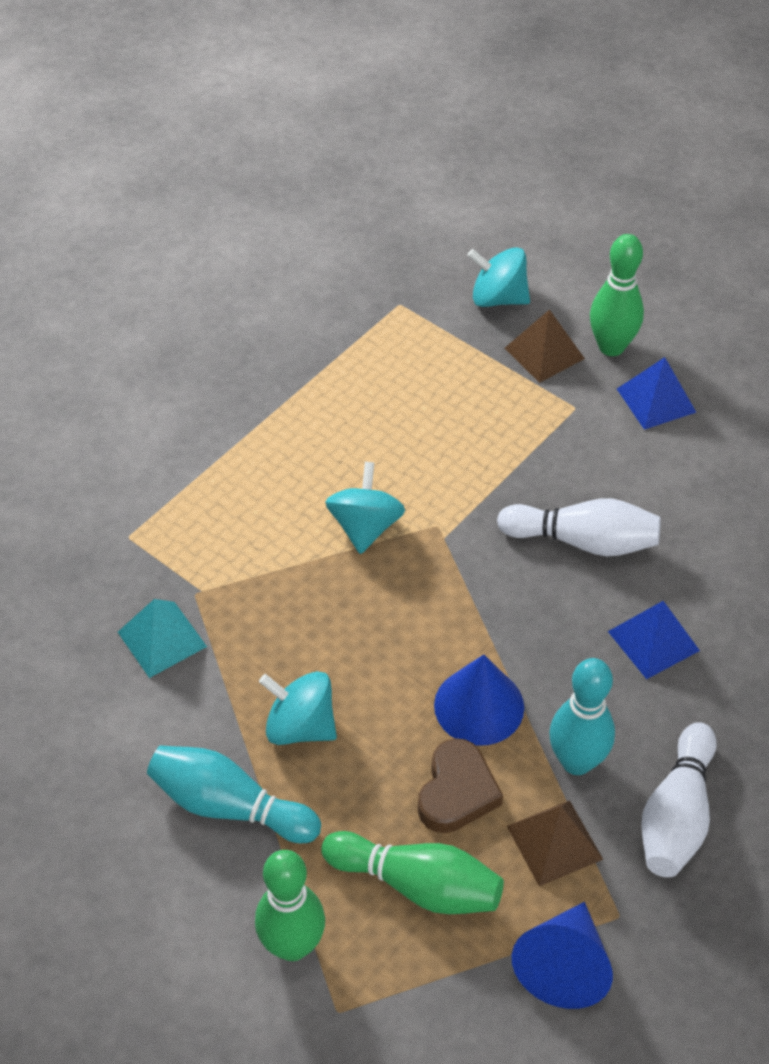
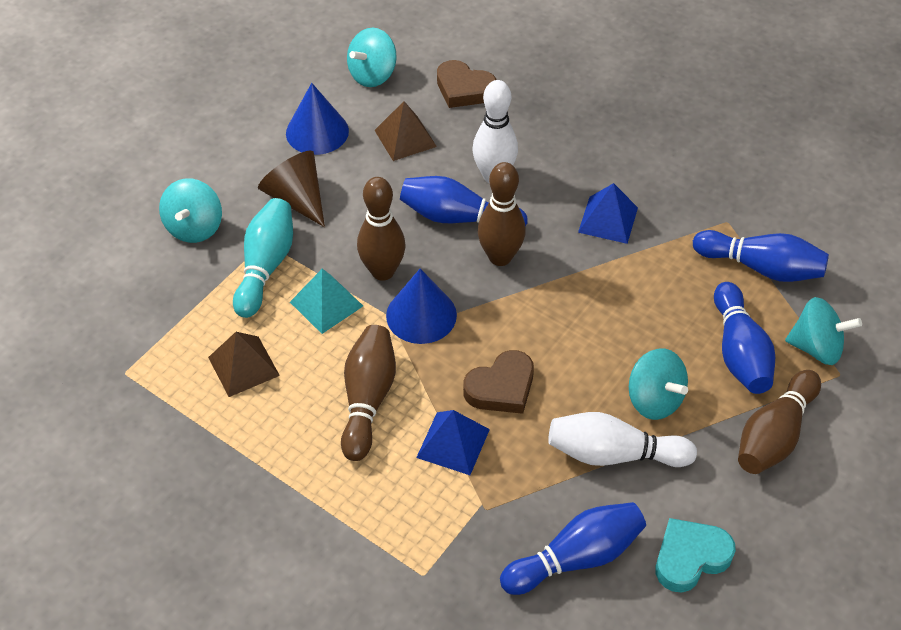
blue bowling pin: none = 0 -> [400,176,528,227] [500,502,646,595] [693,230,829,282] [714,282,775,394] = 4
brown bowling pin: none = 0 -> [341,325,396,461] [357,177,406,281] [478,162,526,266] [738,370,821,474] = 4
brown cone: none = 0 -> [258,151,325,227] = 1
brown heart: [418,738,503,833] = 1 -> [437,60,497,108] [463,350,534,414] = 2
green bowling pin: [255,850,325,961] [321,831,504,914] [590,234,644,356] = 3 -> none = 0
turquoise bowling pin: [147,745,321,843] [549,658,615,775] = 2 -> [233,198,293,318] = 1
turquoise heart: none = 0 -> [655,518,736,592] = 1
turquoise spinning top: [259,671,337,745] [325,462,405,554] [467,247,530,307] = 3 -> [159,178,222,243] [347,27,396,87] [629,348,688,420] [785,297,862,365] = 4

